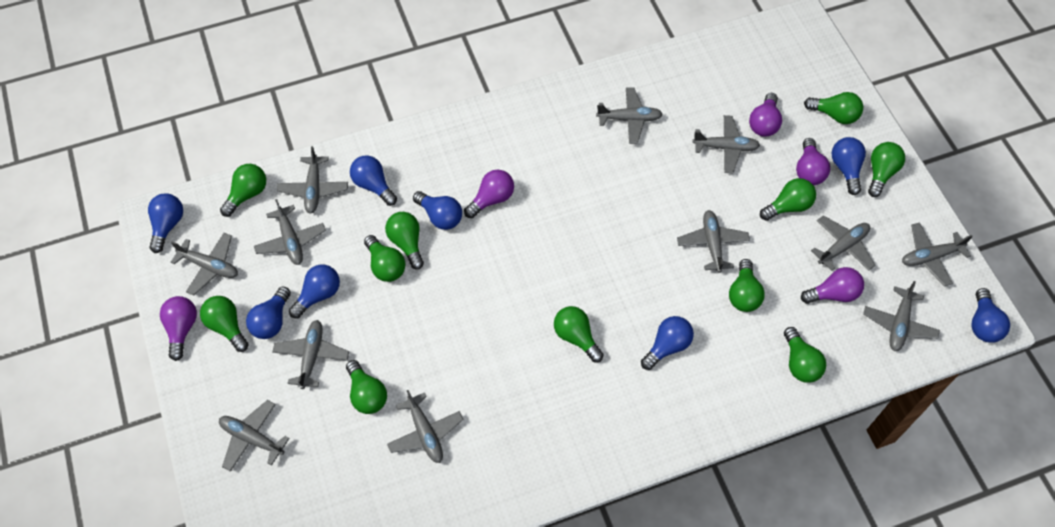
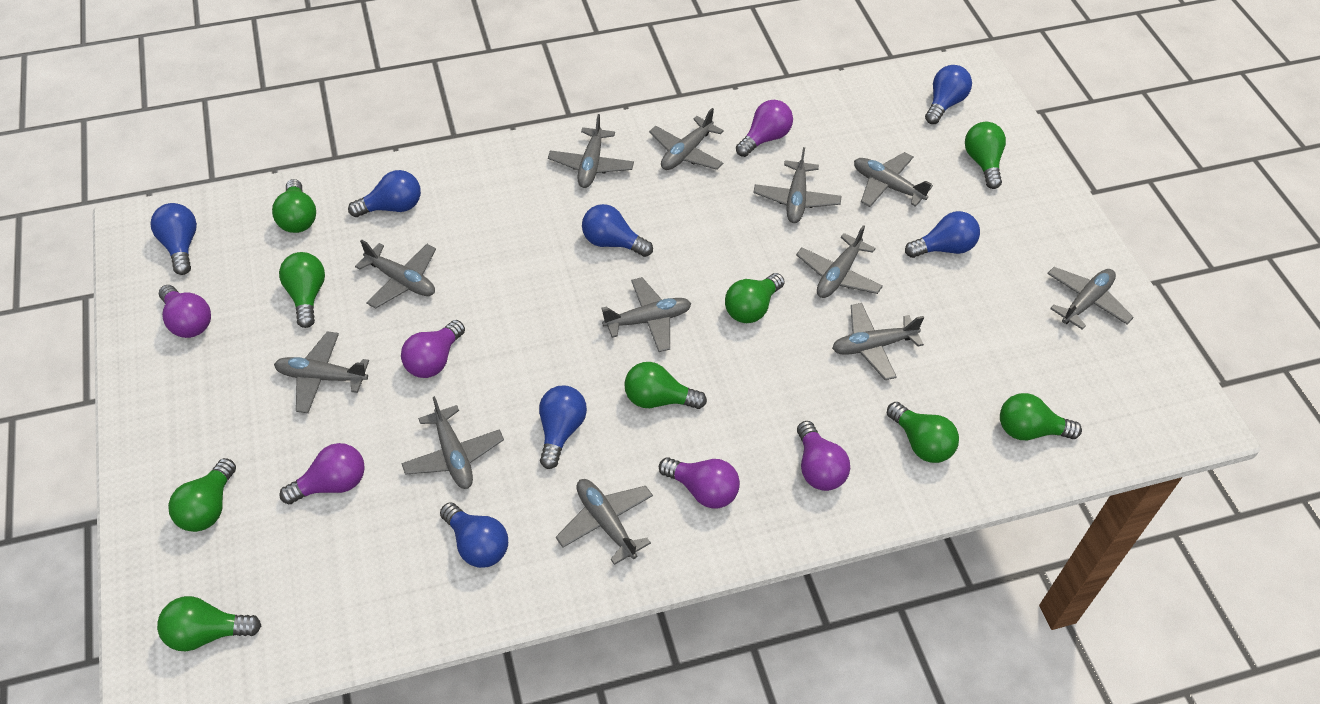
blue light bulb: [148,193,183,253] [246,286,291,339] [289,265,340,318] [350,155,397,206] [413,191,462,230] [641,316,694,370] [832,137,866,195] [971,288,1010,343] = 8 -> [150,203,197,275] [348,170,421,217] [440,502,508,568] [539,386,587,469] [582,204,653,257] [905,211,980,258] [925,65,972,124] = 7
green light bulb: [200,296,249,352] [220,164,266,217] [346,360,387,414] [364,235,406,282] [385,212,424,270] [554,306,604,362] [729,259,765,312] [760,178,816,221] [784,327,826,383] [804,92,863,124] [868,142,905,197] = 11 -> [157,596,261,651] [168,458,236,532] [272,179,316,233] [279,252,325,328] [624,362,707,409] [725,273,785,323] [887,402,959,463] [965,122,1006,189] [1000,393,1082,440] = 9
purple light bulb: [160,296,197,361] [464,169,514,218] [749,93,782,137] [796,138,830,185] [801,267,864,304] = 5 -> [159,285,211,338] [279,443,365,504] [401,320,465,378] [659,457,740,508] [736,100,793,157] [797,421,850,491] = 6

